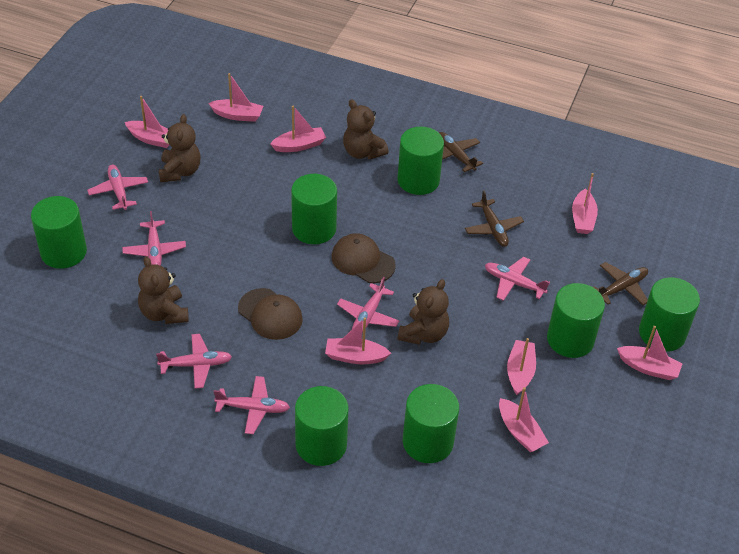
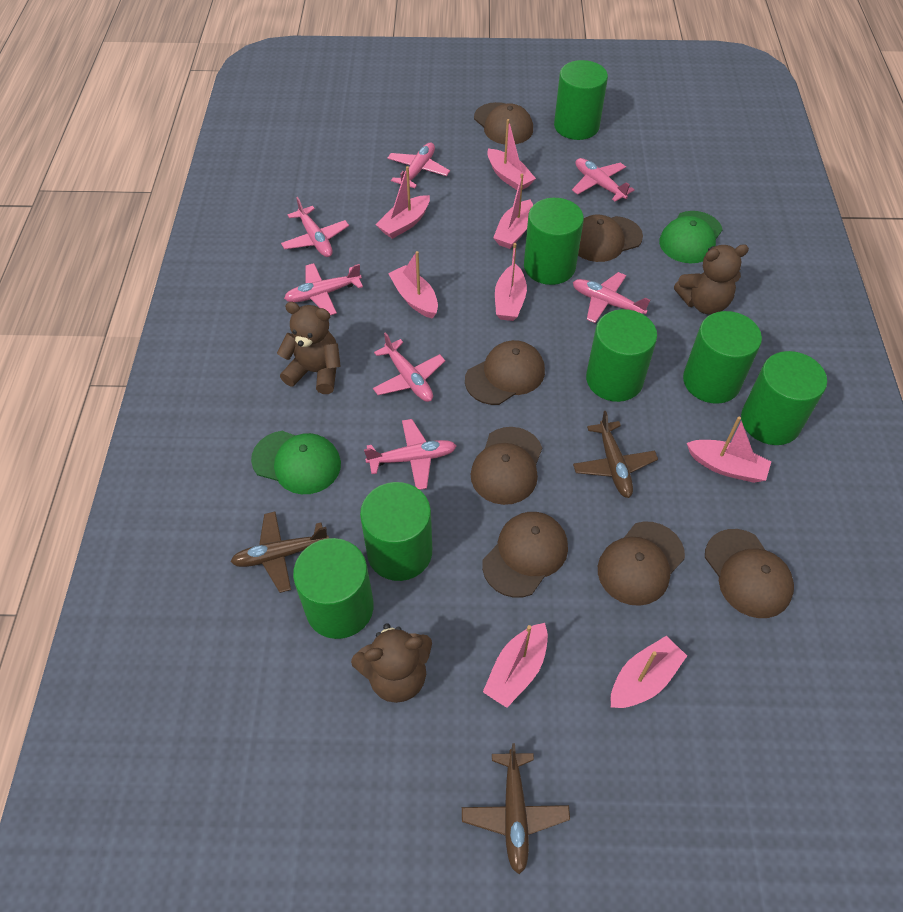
brown cap: [238,288,303,340] [332,233,396,283] = 2 -> [465,340,545,405] [471,427,542,505] [474,102,533,145] [482,512,568,598] [578,215,643,262] [598,521,685,606] [705,529,794,618] = 7
brown teddy bear: [138,256,189,324] [158,114,200,182] [343,99,389,159] [398,279,449,345] = 4 -> [277,302,341,394] [351,623,432,703] [674,244,749,314] = 3
green cap: none = 0 -> [251,431,341,494] [659,211,723,263] = 2
pink plane: [87,164,148,210] [122,211,186,266] [156,334,232,389] [214,376,290,434] [337,277,399,332] [485,257,550,301] = 6 -> [281,197,349,257] [284,263,363,315] [364,419,456,490] [373,332,445,402] [387,143,450,188] [572,158,635,202] [573,272,650,323] = 7

